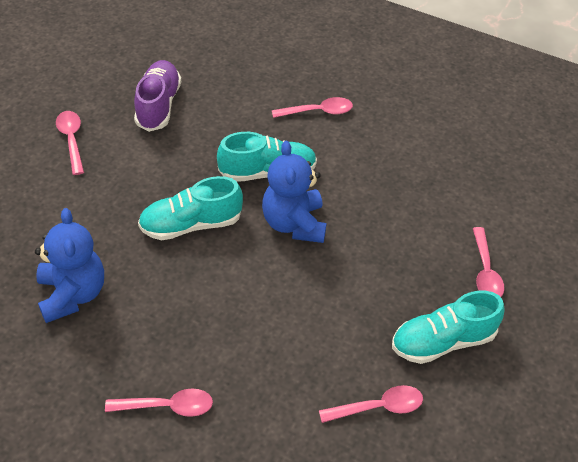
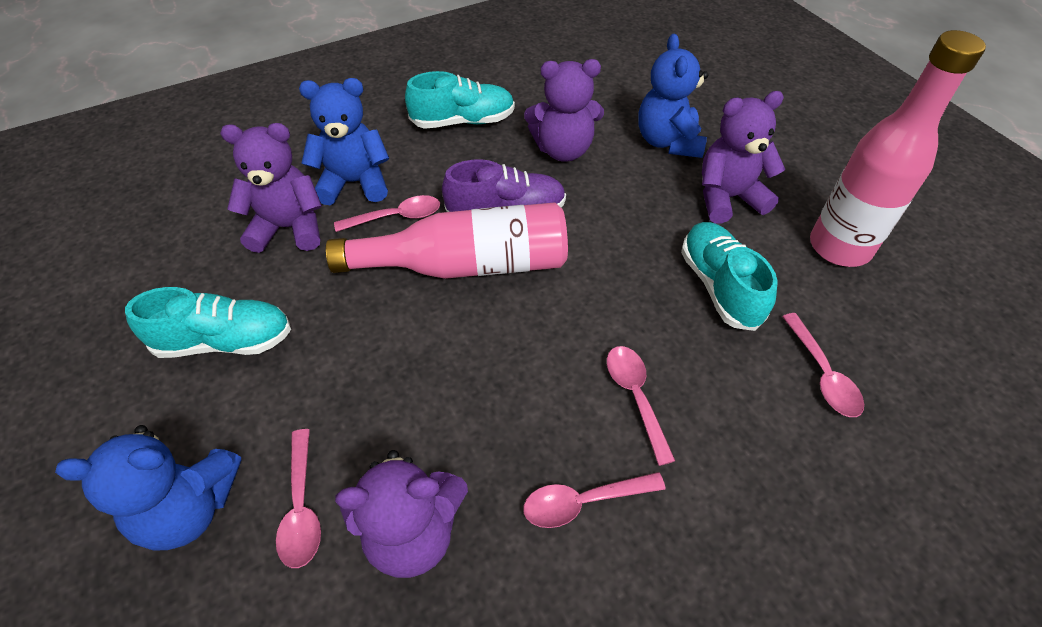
blue teddy bear: [35,208,104,323] [262,141,327,243] = 2 -> [55,425,241,551] [299,78,389,205] [638,34,708,158] = 3
pink bottle: none = 0 -> [326,202,568,279] [810,30,986,267] = 2
purple teddy bear: none = 0 -> [220,123,322,253] [335,450,468,578] [524,59,604,162] [702,91,785,224] = 4

